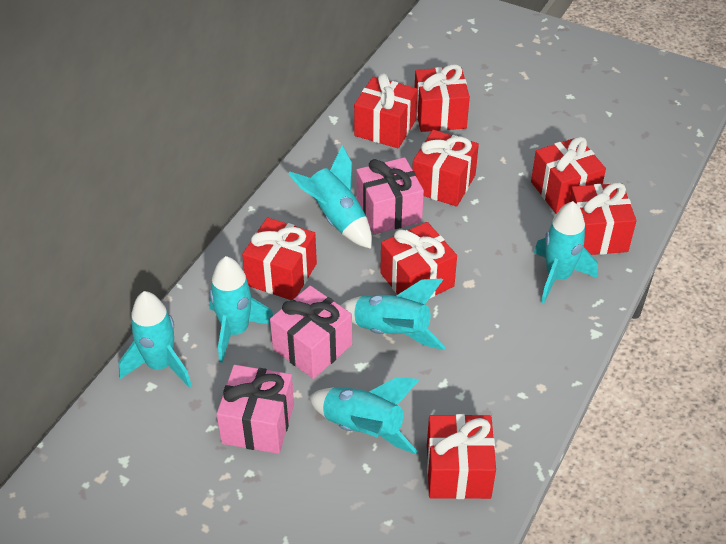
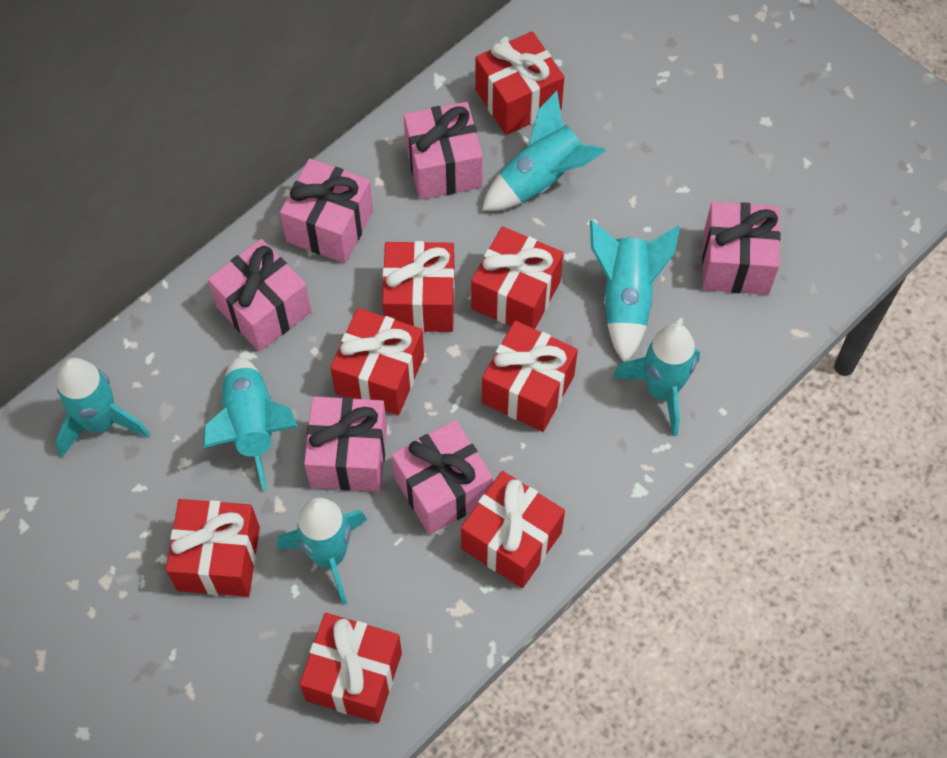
pink gift: [217,365,294,454] [270,286,352,379] [356,157,424,234] = 3 -> [208,239,311,352] [280,159,373,263] [304,396,387,492] [392,420,493,535] [404,102,483,200] [702,202,781,295] = 6

